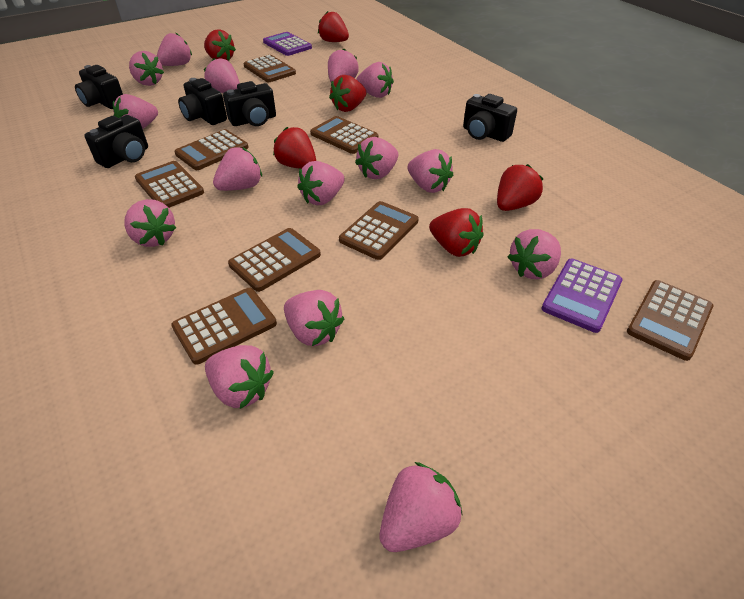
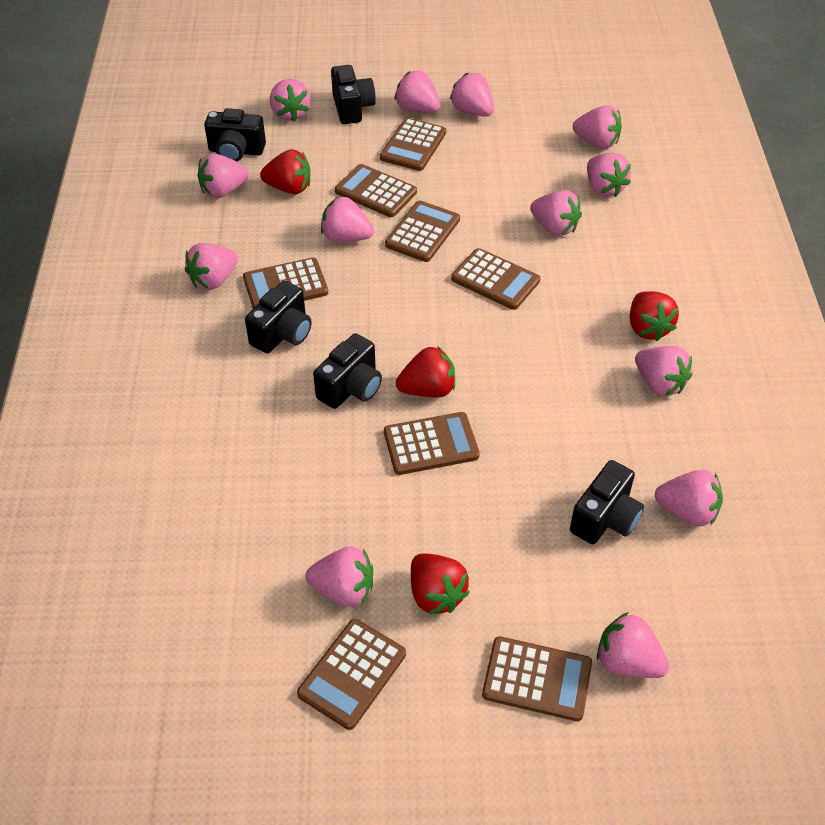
pink strawberry: [113,94,158,129] [124,199,176,247] [129,51,164,86] [156,32,192,66] [204,58,240,93] [205,345,274,409] [213,147,262,191] [284,290,344,346] [297,161,345,205] [328,48,359,82] [355,137,398,179] [356,62,394,98] [380,462,462,552] [408,149,453,193] [508,229,561,279] = 15 -> [185,243,238,290] [198,153,249,198] [270,79,311,122] [305,547,373,607] [321,197,374,242] [394,70,441,113] [450,73,494,117] [530,190,582,236] [573,105,622,149] [587,153,631,197] [597,612,669,678] [635,346,692,396] [655,470,723,526] = 13
purple calculator: [263,32,312,56] [541,259,623,333] = 2 -> none = 0
red strawberry: [204,29,236,61] [273,127,316,169] [318,11,349,42] [329,75,367,112] [429,208,484,257] [497,164,543,211] = 6 -> [260,149,310,194] [396,346,455,397] [411,553,470,615] [630,291,679,341] = 4

